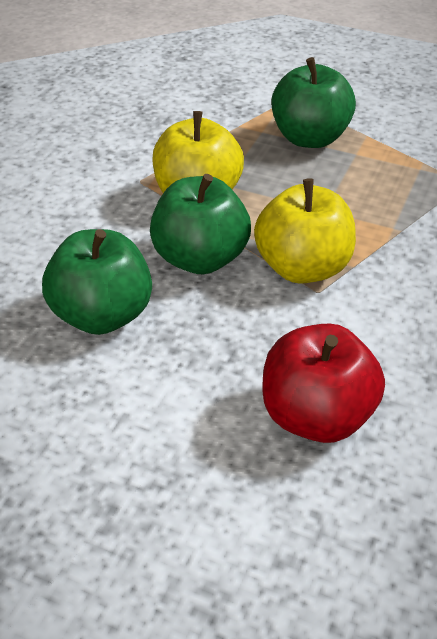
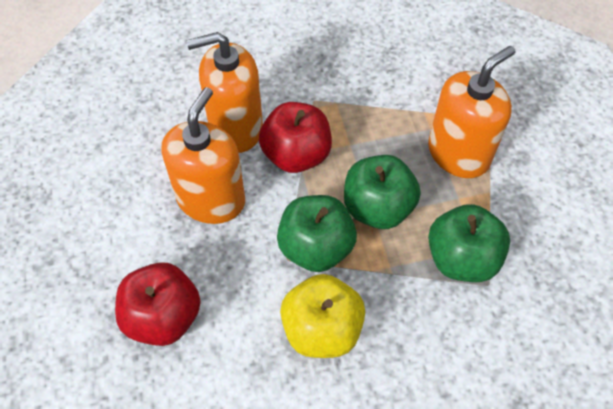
orange soap dispenser: none = 0 -> [162,87,245,224] [186,32,263,153] [428,46,515,178] = 3
red apple: [262,323,385,443] = 1 -> [115,262,201,346] [259,102,332,173] = 2
yellow apple: [152,111,244,193] [254,178,356,284] = 2 -> [280,274,365,358] = 1

